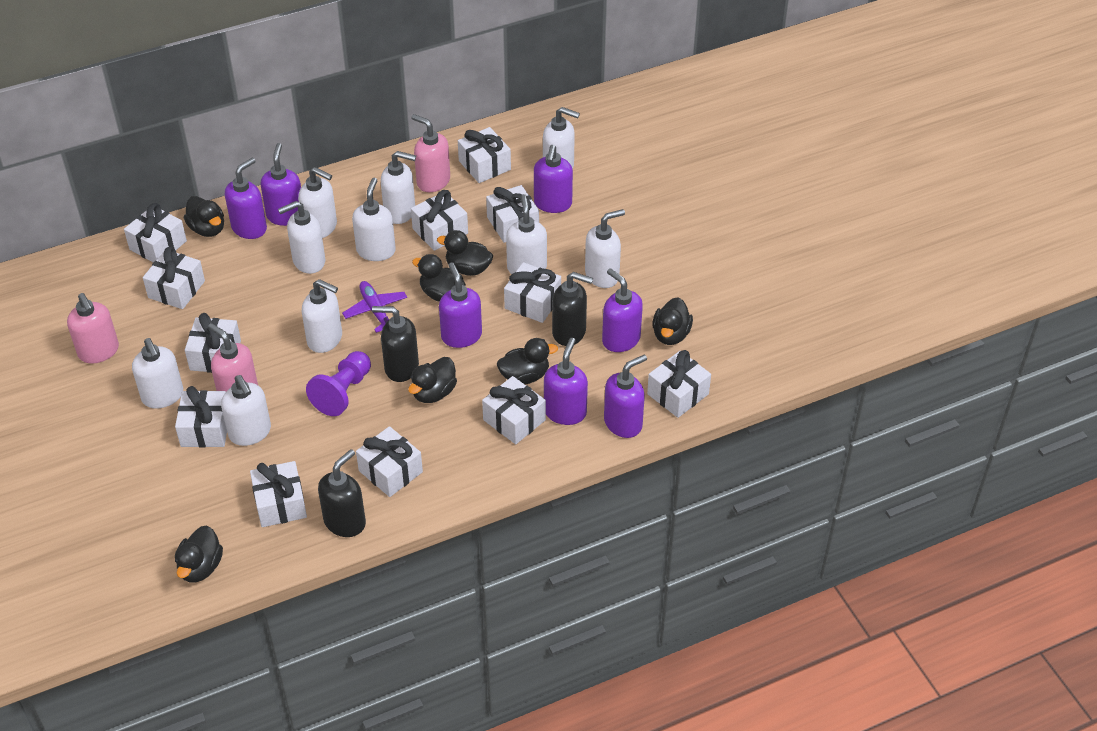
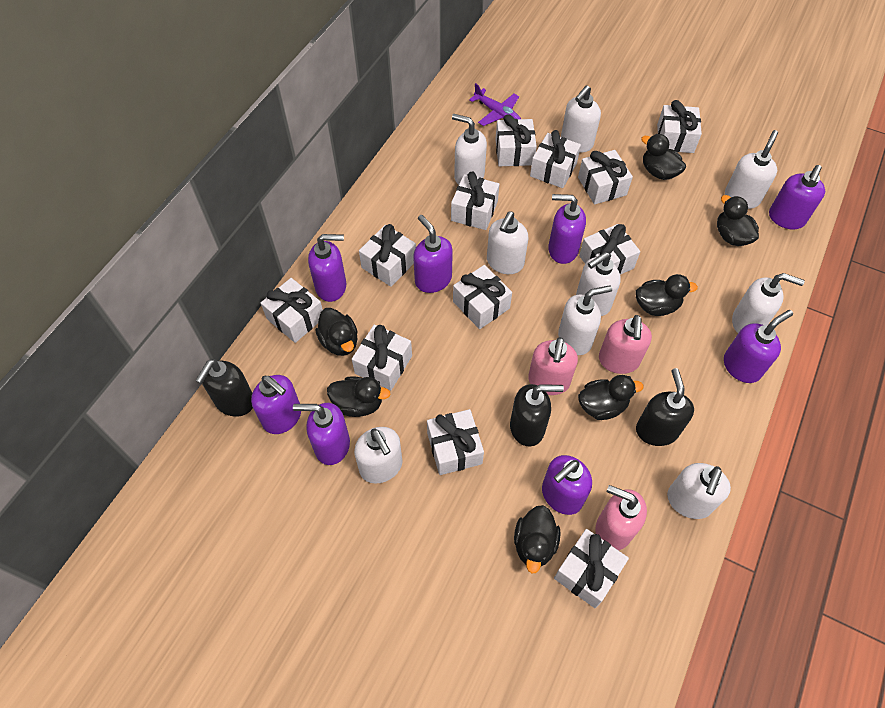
purple pawn: [306,351,371,416] = 1 -> none = 0
purple soap dispenser: [225,158,267,239] [261,143,301,226] [439,262,482,348] [534,145,573,213] [544,338,588,425] [602,268,643,352] [604,355,647,438] = 7 -> [251,375,301,434] [293,403,350,465] [308,234,346,302] [413,215,453,293] [542,455,592,515] [548,194,586,264] [724,310,793,383] [769,165,825,230] = 8
white soap dispenser: [132,338,183,409] [221,375,271,446] [278,201,325,274] [298,167,337,238] [302,279,342,353] [352,178,396,261] [381,151,416,224] [506,194,547,274] [543,107,580,169] [585,209,625,288] = 10 -> [354,427,402,484] [452,114,487,185] [487,212,528,274] [558,285,612,355] [561,85,601,152] [576,252,621,316] [667,463,731,519] [725,130,778,209] [732,273,805,333] = 9

